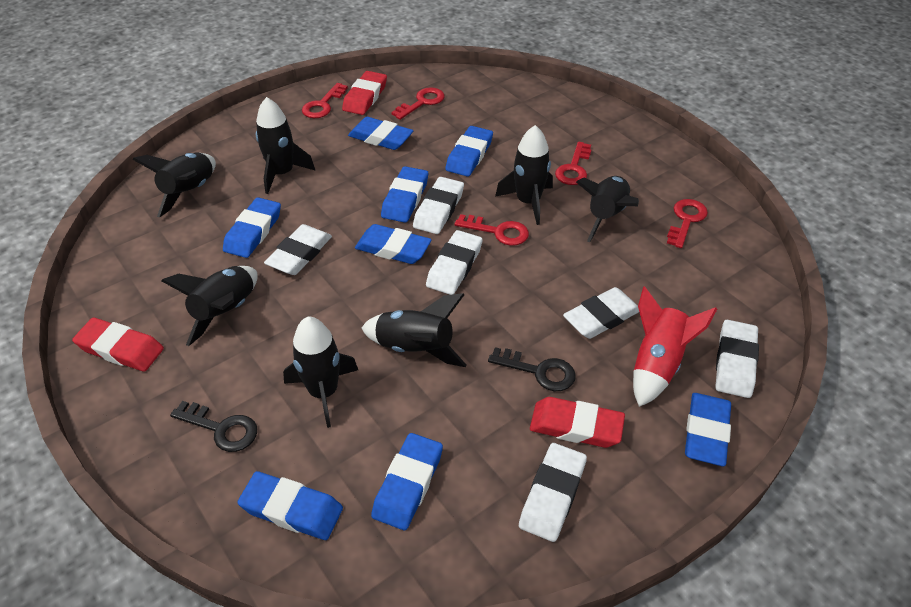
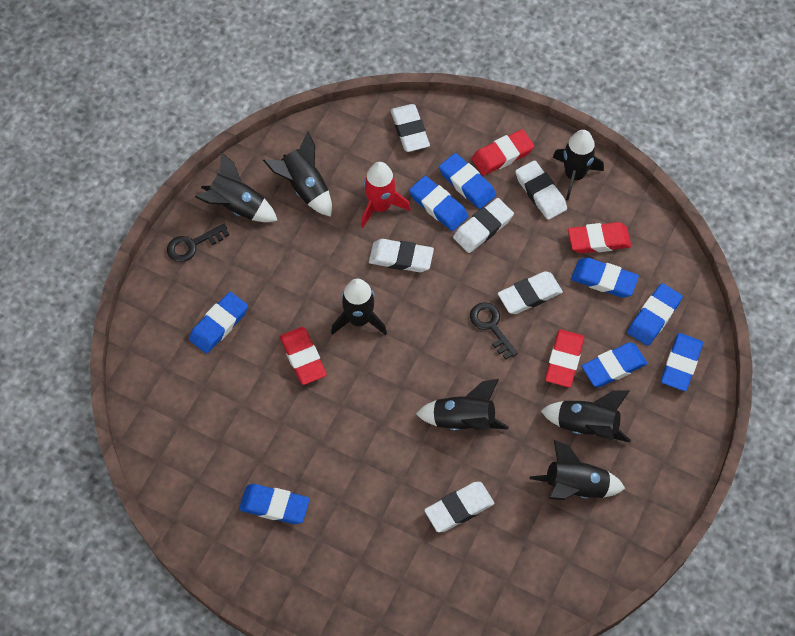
red eraser: [72,318,164,371] [342,71,387,115] [530,397,625,448] = 3 -> [280,327,327,385] [471,129,534,176] [545,329,584,388] [568,222,631,254] = 4
red key: [302,83,348,118] [391,87,445,120] [455,214,529,246] [555,142,591,185] [667,199,708,248] = 5 -> none = 0

